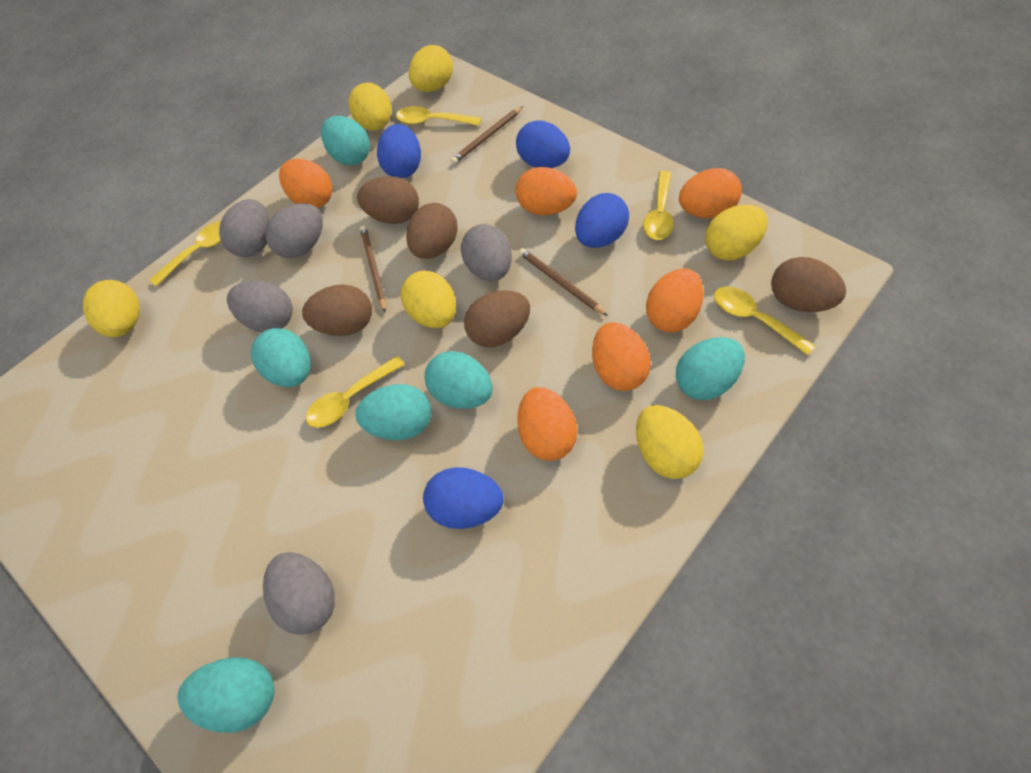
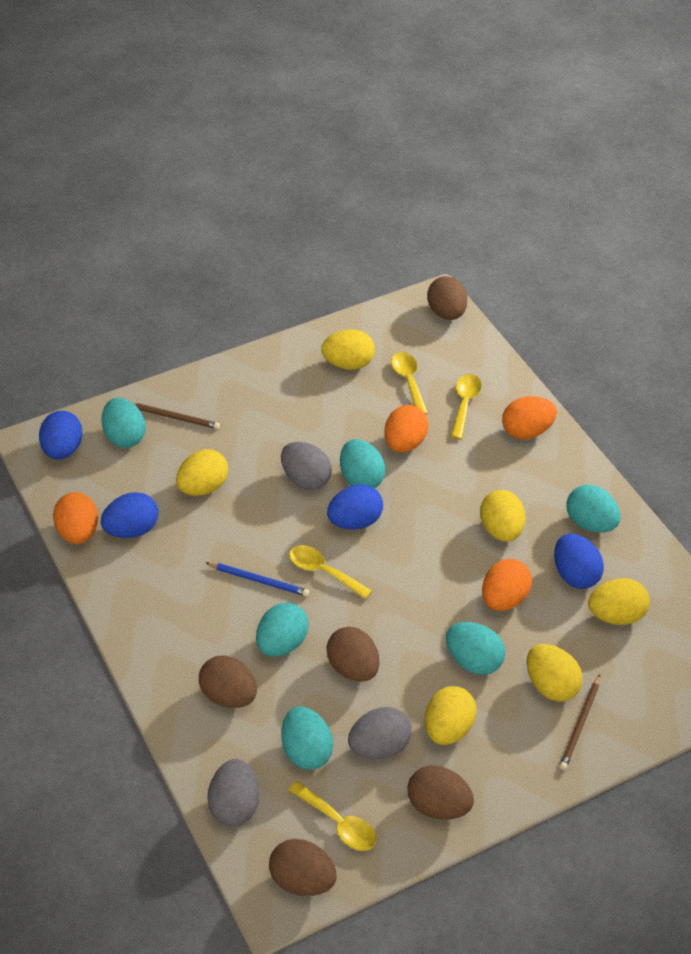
blue pencil: none = 0 -> [206,562,309,596] = 1
brown pencil: [360,226,386,312] [451,106,523,164] [519,248,608,316] = 3 -> [133,403,220,429] [559,675,600,770] = 2
grey egg: [219,199,270,257] [227,280,293,332] [263,552,335,635] [265,203,323,258] [461,224,512,281] = 5 -> [207,759,259,826] [281,442,332,490] [348,707,412,759] = 3
orange egg: [279,159,332,208] [516,167,577,215] [517,387,577,461] [592,322,651,391] [646,268,704,333] [679,168,742,218] = 6 -> [53,492,98,544] [384,405,428,453] [482,559,532,611] [502,396,557,440] = 4
yellow spoon: [150,221,221,287] [306,356,405,428] [396,106,481,126] [643,171,674,240] [714,286,815,356] = 5 -> [288,781,377,851] [289,545,372,599] [391,352,428,415] [450,374,482,439] = 4

